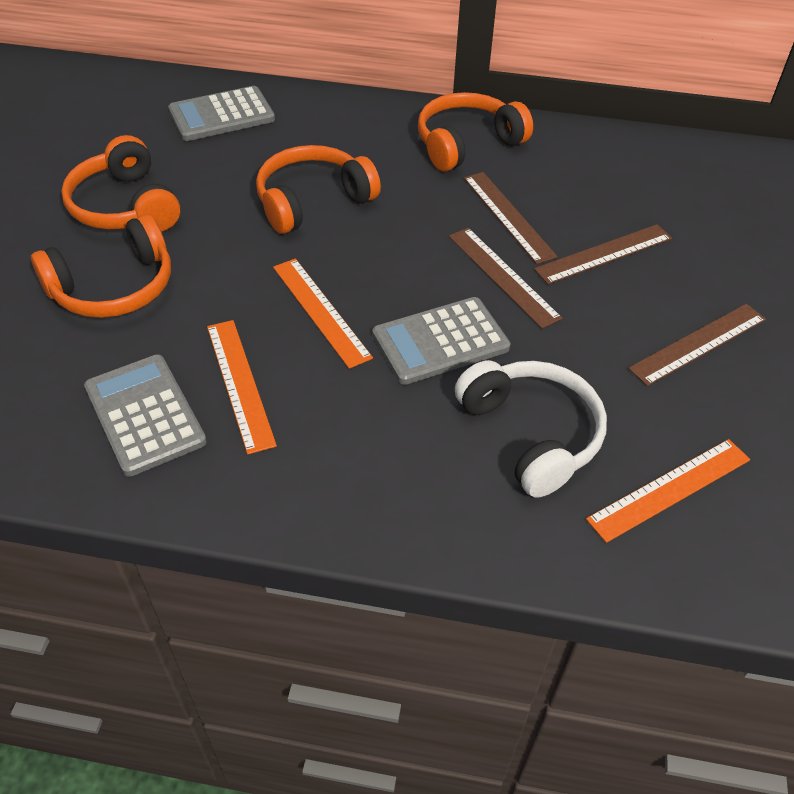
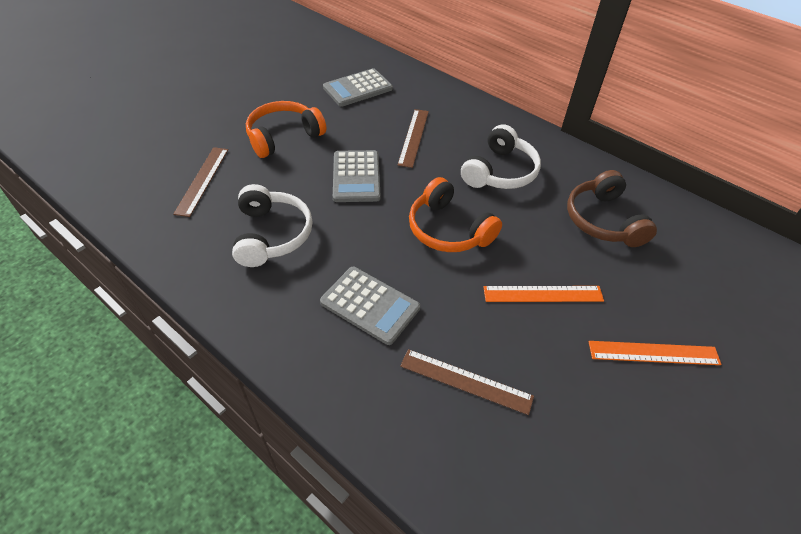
brown headphones: none = 0 -> [567,170,657,247] = 1
brown ruler: [449,228,563,329] [464,172,558,264] [534,224,672,285] [628,304,766,386] = 4 -> [173,147,228,217] [397,109,429,168] [400,349,534,415] = 3
orange headphones: [31,214,171,318] [61,135,180,231] [256,145,381,234] [418,92,533,171] = 4 -> [246,101,326,158] [409,177,502,252] = 2
orange ruler: [207,320,277,454] [273,258,373,369] [586,439,750,543] = 3 -> [483,286,604,302] [588,341,722,365] = 2
white headphones: [455,360,607,498] = 1 -> [232,184,313,267] [461,124,541,189] = 2

